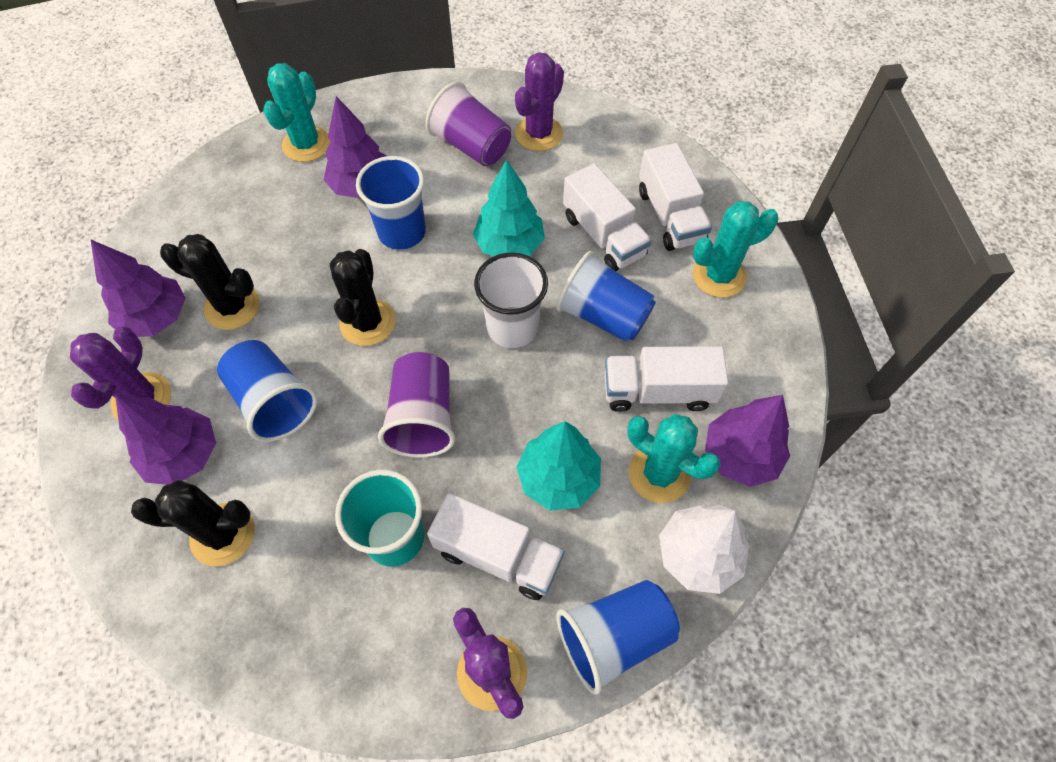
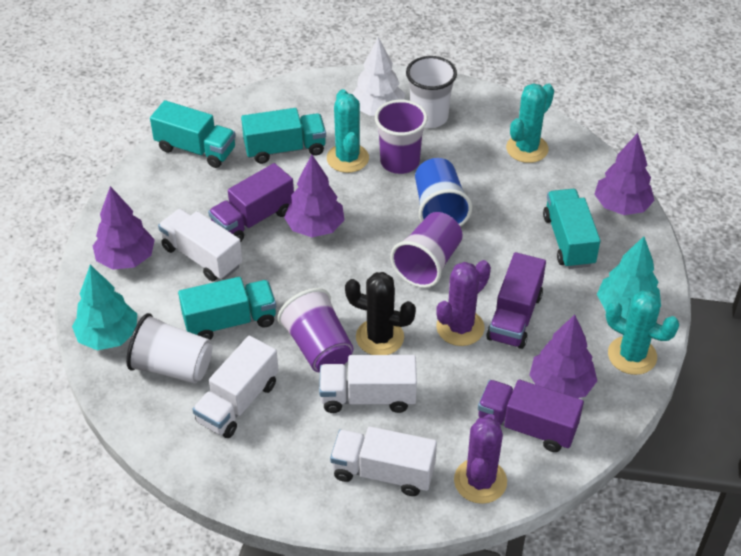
black cactus: [131,480,255,566] [160,234,260,330] [330,249,395,346] = 3 -> [345,272,416,355] = 1
blue cup: [217,340,317,442] [356,156,426,250] [556,251,656,342] [556,580,680,695] = 4 -> [415,158,472,227] = 1
purple cactus: [70,327,171,420] [453,608,527,719] [515,52,564,151] = 3 -> [436,260,491,346] [454,414,507,504] = 2
purple cup: [378,352,455,458] [425,81,511,166] = 2 -> [278,288,353,372] [375,100,428,174] [390,212,463,288] = 3
purple truck: none = 0 -> [208,163,294,242] [478,380,584,452] [486,252,546,349] = 3
turquoise cup: [335,470,424,567] = 1 -> none = 0
turquoise truck: none = 0 -> [150,100,236,168] [178,277,276,340] [241,108,326,164] [543,189,600,269] = 4
white cup: [474,252,548,348] = 1 -> [126,313,212,384] [406,56,457,128] = 2

